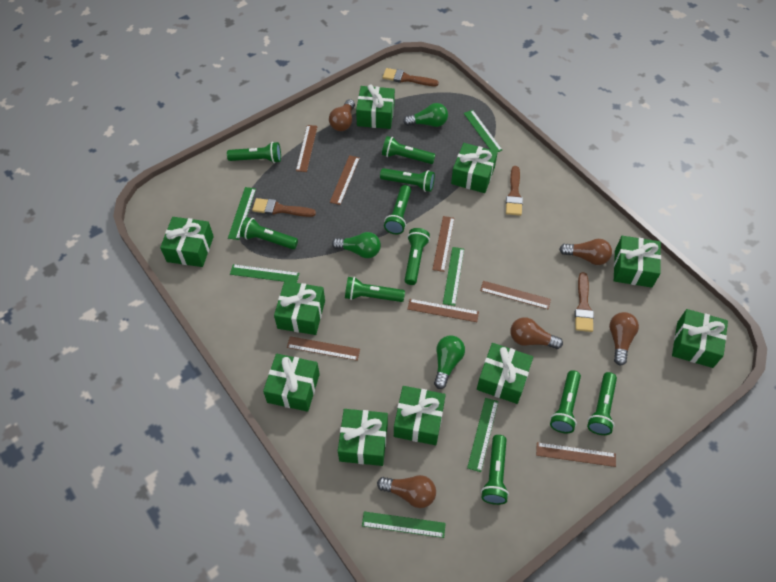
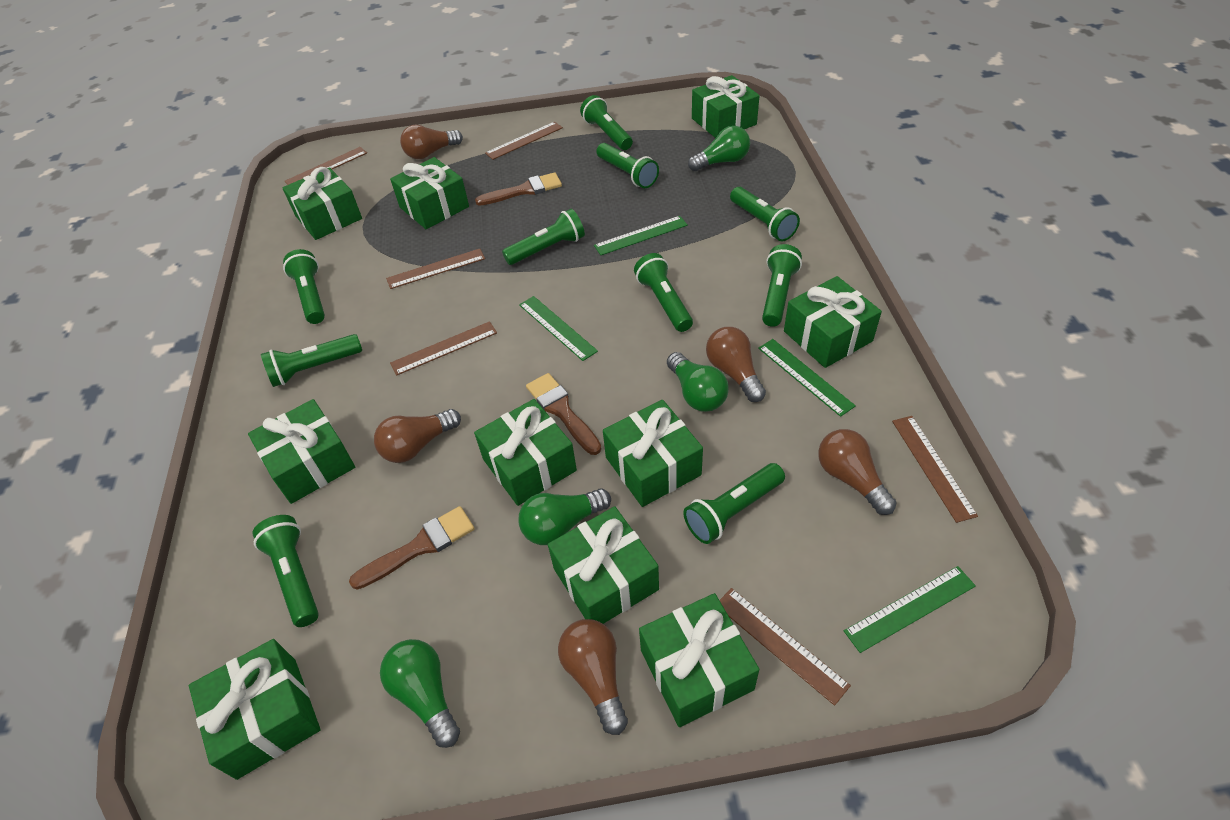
brown brush: [252,198,316,217] [383,68,439,86] [506,166,523,216] [575,272,594,332] = 4 -> [349,506,474,590] [475,172,562,206] [526,373,601,455] = 3
brown ruler: [287,336,360,361] [296,125,318,172] [330,155,360,205] [407,299,479,322] [432,216,454,272] [480,281,551,309] [536,442,616,467] = 7 -> [285,147,367,185] [386,249,485,289] [390,321,497,376] [485,122,563,160] [720,588,851,706] [892,416,978,523] = 6
green light bulb: [332,232,381,258] [403,103,448,127] [434,336,465,389] = 3 -> [380,639,460,748] [519,488,611,545] [667,352,729,412] [688,126,750,171] = 4
green ruler: [228,187,256,240] [230,264,299,283] [362,511,446,538] [443,247,464,306] [464,110,502,152] [467,398,498,472] = 6 -> [519,296,598,361] [594,216,688,255] [758,339,856,417] [844,566,976,653] = 4

